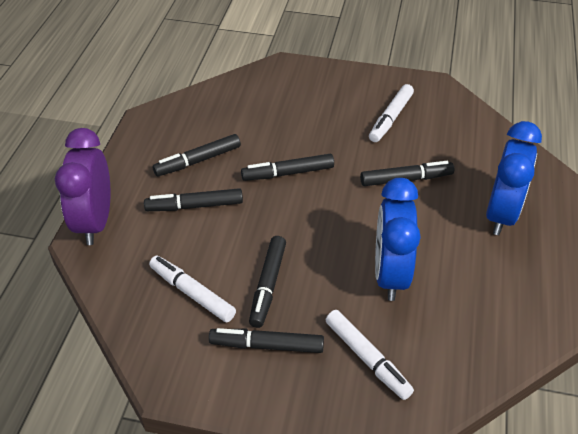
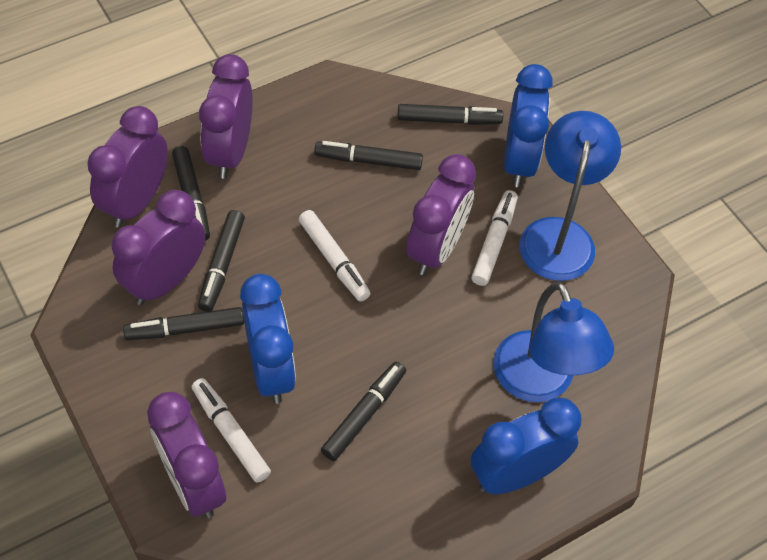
blue clock: [375,178,421,301] [486,121,542,235] = 2 -> [240,274,296,404] [471,398,581,494] [504,64,553,187] = 3
blue lamp: none = 0 -> [493,282,614,402] [520,111,621,281] = 2
purple clock: [55,128,110,245] = 1 -> [87,106,168,228] [112,190,205,305] [147,392,226,519] [199,54,253,179] [407,154,476,275] = 5

